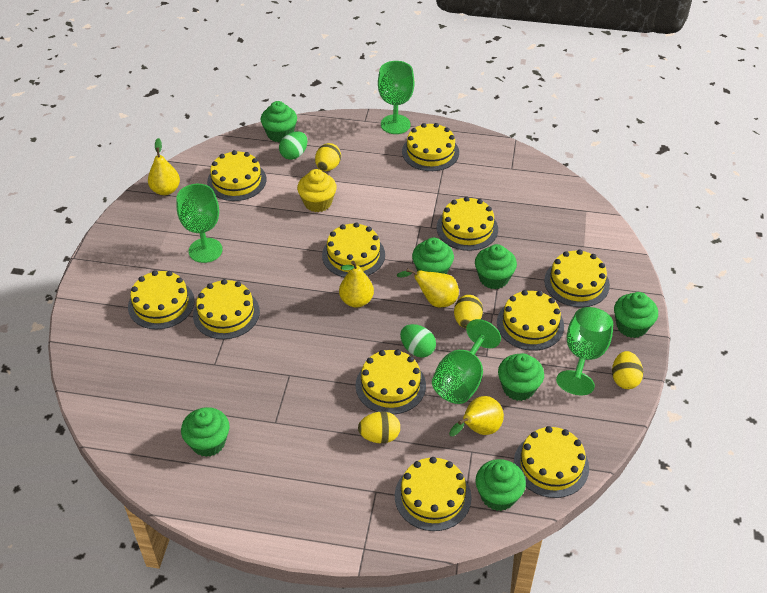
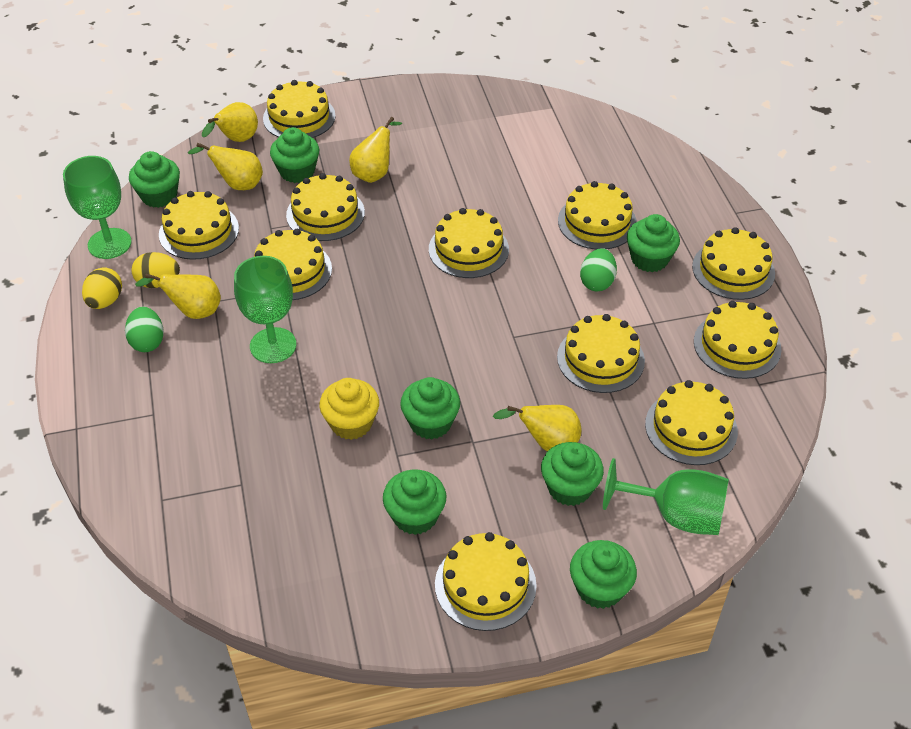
green goblet: [176,184,223,263] [378,61,414,134] [432,319,501,404] [556,307,613,395] = 4 -> [63,156,132,259] [234,256,296,363] [603,458,729,535] = 3
yellow egg: [315,143,341,171] [358,412,400,443] [454,295,483,328] [612,351,643,389] = 4 -> [82,267,122,309] [131,252,180,288] = 2
yellow pear: [148,138,180,195] [339,261,374,307] [397,268,459,307] [449,396,504,436] = 4 -> [135,274,221,319] [188,143,263,190] [202,102,258,142] [349,117,402,183] [493,405,581,452] = 5

